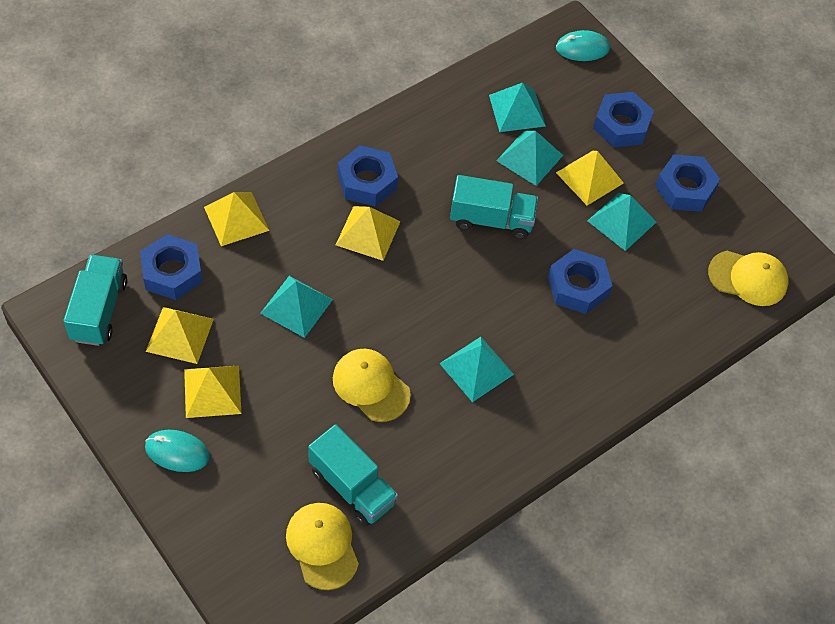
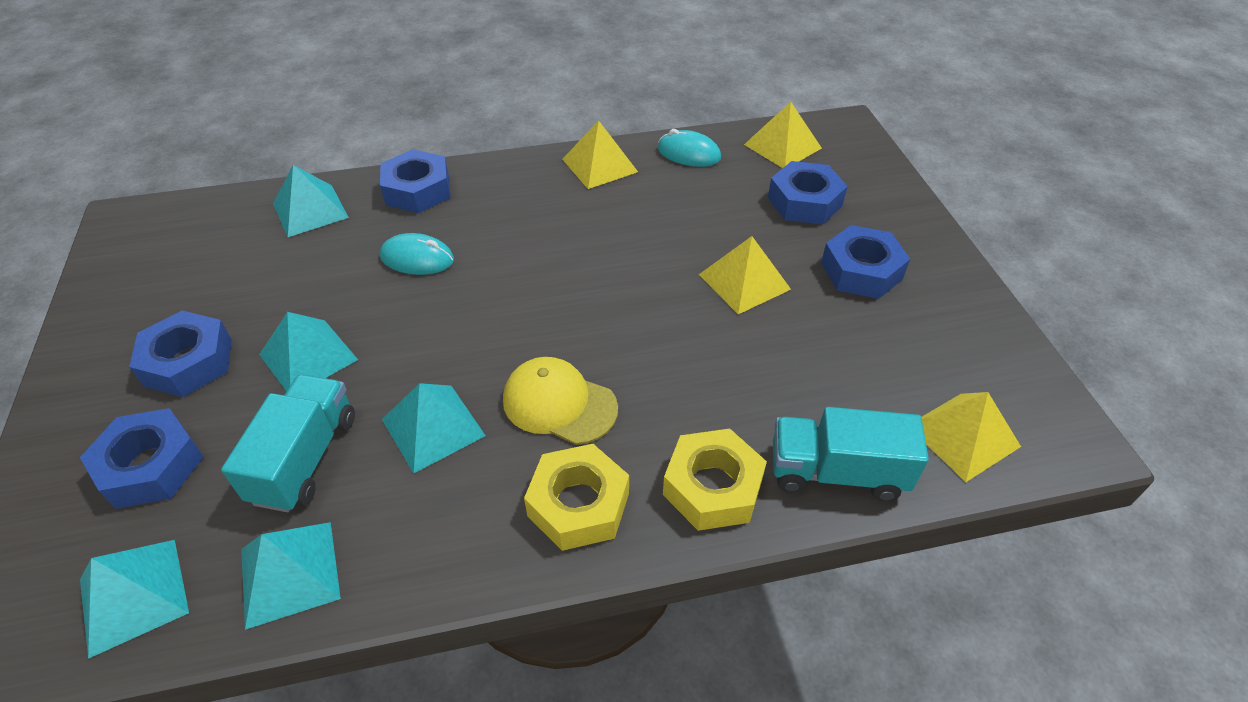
turquoise truck: [63,255,127,346] [308,424,398,527] [450,175,538,239] = 3 -> [221,374,355,512] [773,407,929,501] = 2
yellow cap: [286,503,359,590] [333,349,411,422] [708,251,788,306] = 3 -> [503,357,618,445] = 1
yellow nut: none = 0 -> [524,444,629,551] [663,428,767,531] = 2
yellow pyramid: [146,307,214,364] [184,365,242,418] [204,192,269,246] [336,206,401,261] [556,151,624,205] = 5 -> [562,120,638,189] [699,236,791,314] [744,102,822,168] [922,392,1021,482] = 4

